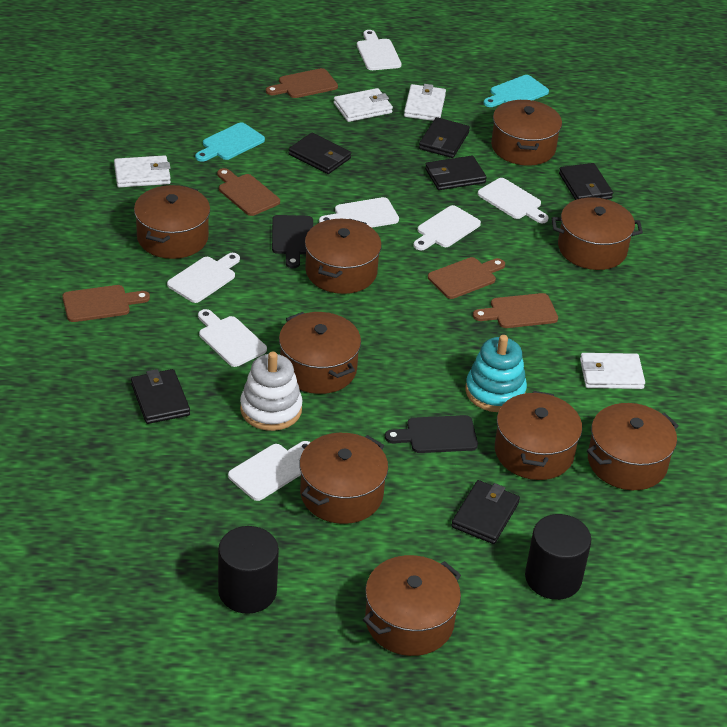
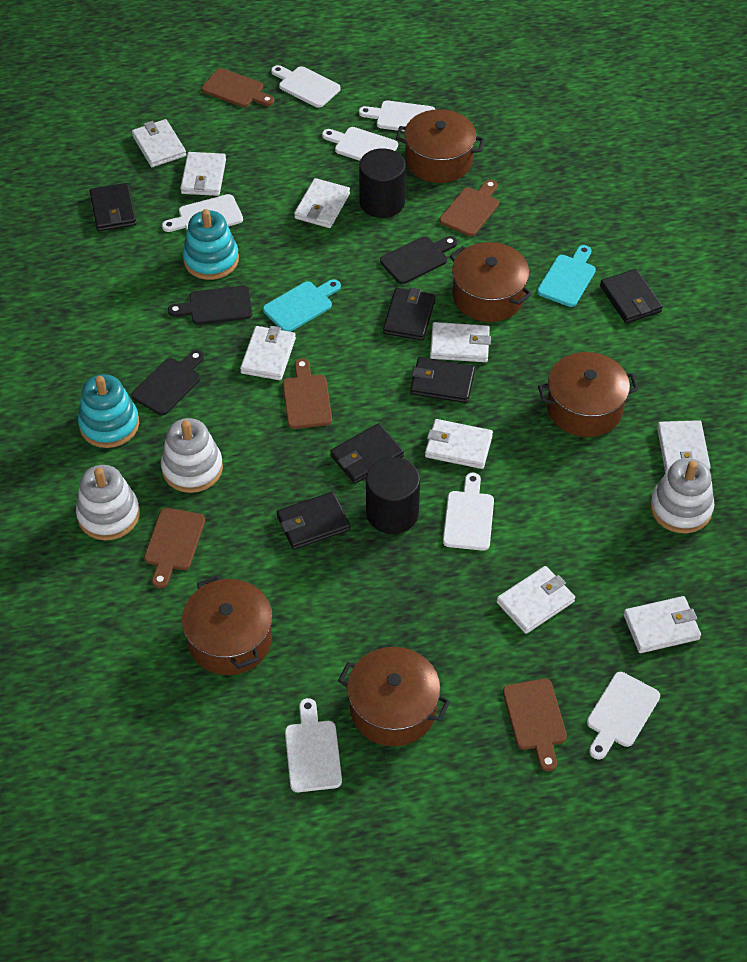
black cutting board: [272,215,313,268] [385,415,478,453] = 2 -> [132,350,204,415] [168,286,252,325] [380,236,457,284] = 3
brown pot: [134,185,210,259] [279,312,361,394] [299,433,388,524] [305,219,382,294] [363,555,461,656] [491,100,562,166] [495,391,582,480] [552,197,643,270] [587,403,679,490] = 9 -> [182,575,272,675] [338,647,450,747] [396,109,484,183] [450,242,532,322] [538,352,638,437] = 5
turquoise stacking toy: [465,335,527,412] = 1 -> [78,374,139,448] [183,209,239,280] = 2
white stacking toy: [240,351,303,431] = 1 -> [76,465,140,540] [161,418,223,493] [650,458,714,533] = 3
white wallet: [114,155,171,187] [334,88,393,122] [404,84,446,121] [580,353,645,389] = 4 -> [132,119,186,167] [180,152,226,196] [240,326,296,380] [294,178,350,228] [425,419,493,469] [430,322,491,362] [497,566,575,634] [623,596,701,653] [657,420,711,473] = 9

